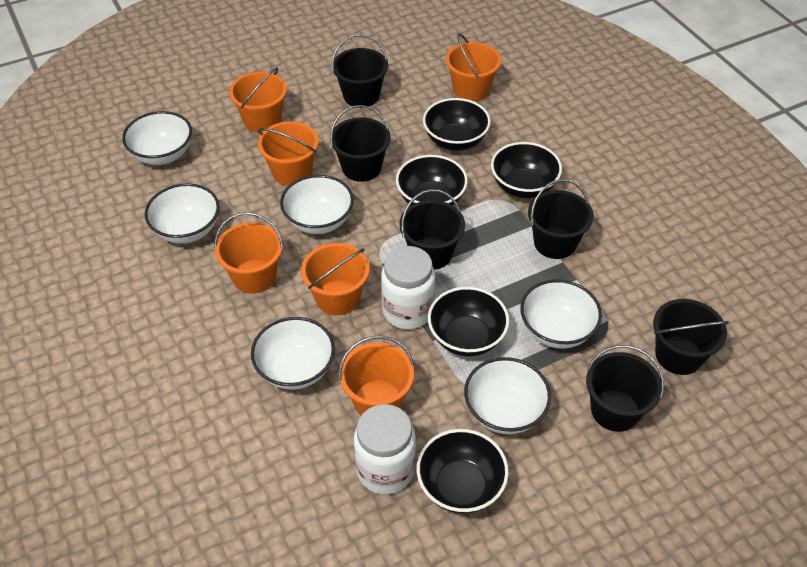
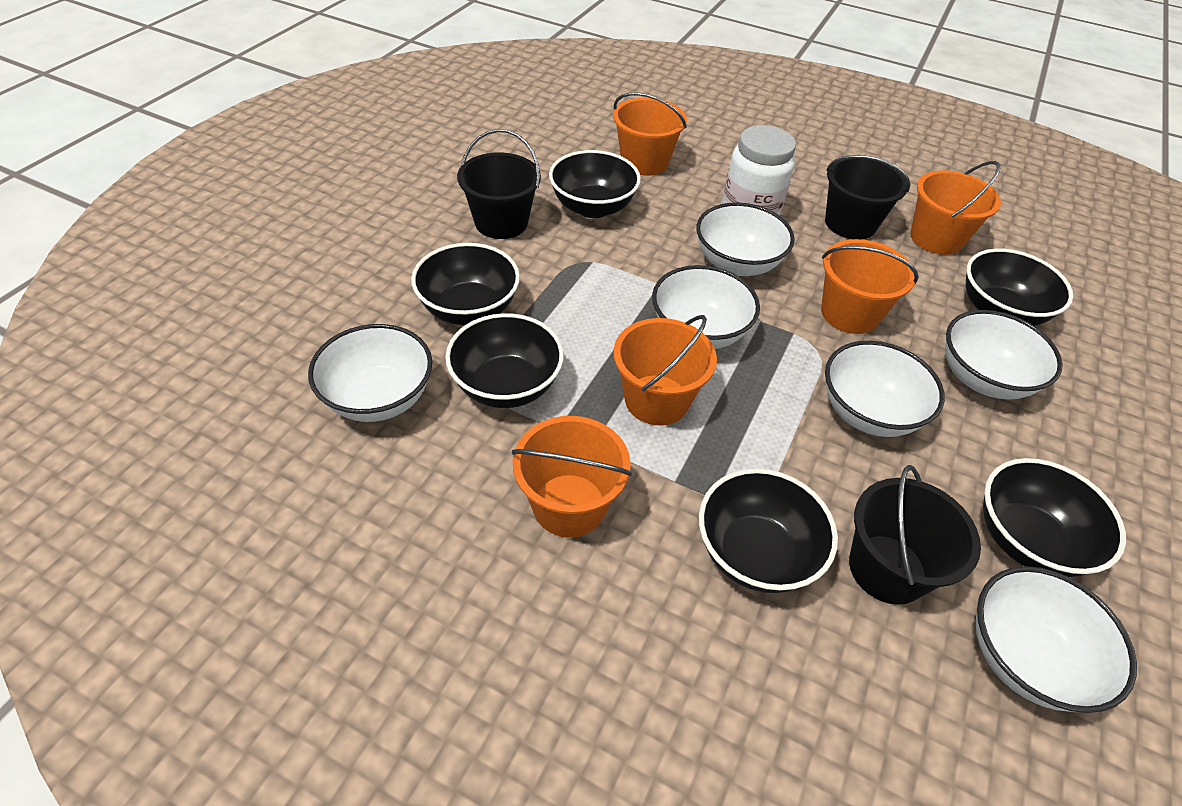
black bowl: [396,155,468,206] [417,429,509,514] [423,98,491,151] [428,287,509,356] [491,142,562,198] = 5 -> [411,243,520,325] [445,313,564,408] [549,150,641,218] [699,468,838,593] [966,249,1073,326] [983,458,1126,577] = 6
black bucket: [330,105,391,182] [332,35,388,108] [399,189,465,270] [528,179,594,259] [586,345,664,432] [653,299,729,375] = 6 -> [457,129,541,239] [825,155,911,240] [849,465,981,605] = 3
orange bucket: [214,212,284,294] [229,67,287,133] [258,121,319,186] [301,243,370,315] [339,336,414,415] [446,33,501,101] = 6 -> [512,416,632,538] [613,92,687,176] [614,315,717,425] [821,239,919,334] [910,161,1001,255] = 5
white jar: [354,404,416,495] [381,246,435,330] = 2 -> [722,125,796,216] = 1

